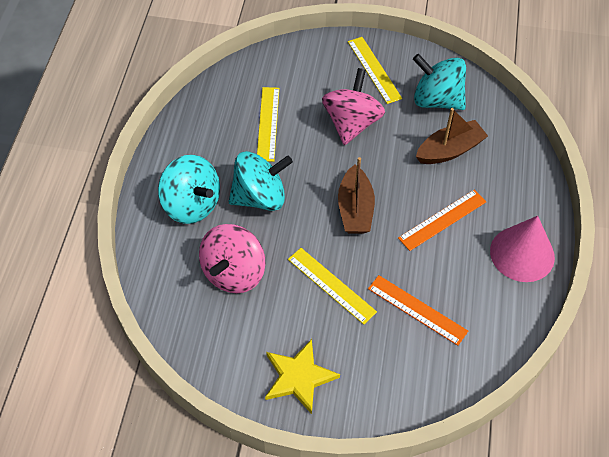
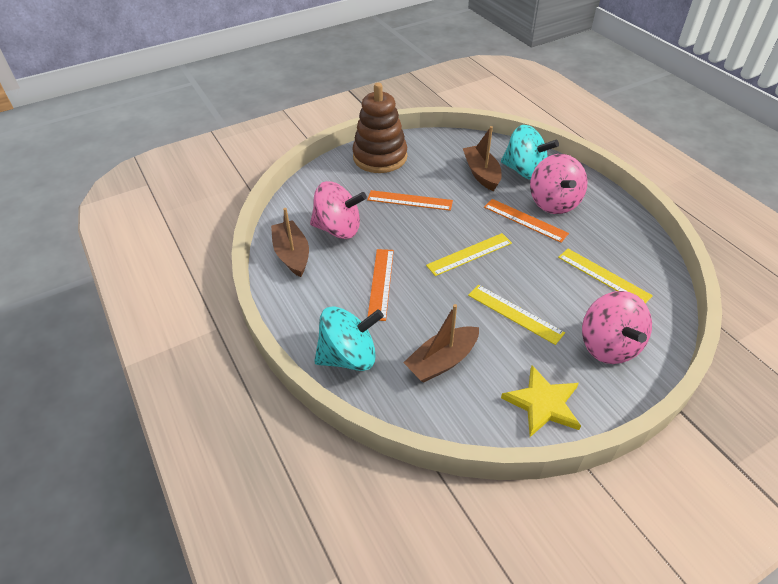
brown boat: [338,157,375,234] [416,108,488,164] = 2 -> [271,208,309,277] [403,304,479,383] [463,126,502,191] = 3
brown stacking toy: none = 0 -> [352,83,407,173] = 1
orange ruler: [368,275,468,346] [398,190,486,251] = 2 -> [367,190,453,211] [368,249,394,321] [484,199,569,243] = 3
pink cone: [490,216,555,282] = 1 -> none = 0
pink spinning top: [199,224,265,293] [322,68,385,145] = 2 -> [310,181,367,239] [530,154,588,214] [582,291,652,364] = 3
turquoise spinning top: [158,155,220,224] [228,151,293,211] [413,54,466,110] = 3 -> [314,306,384,371] [501,125,559,180] = 2

